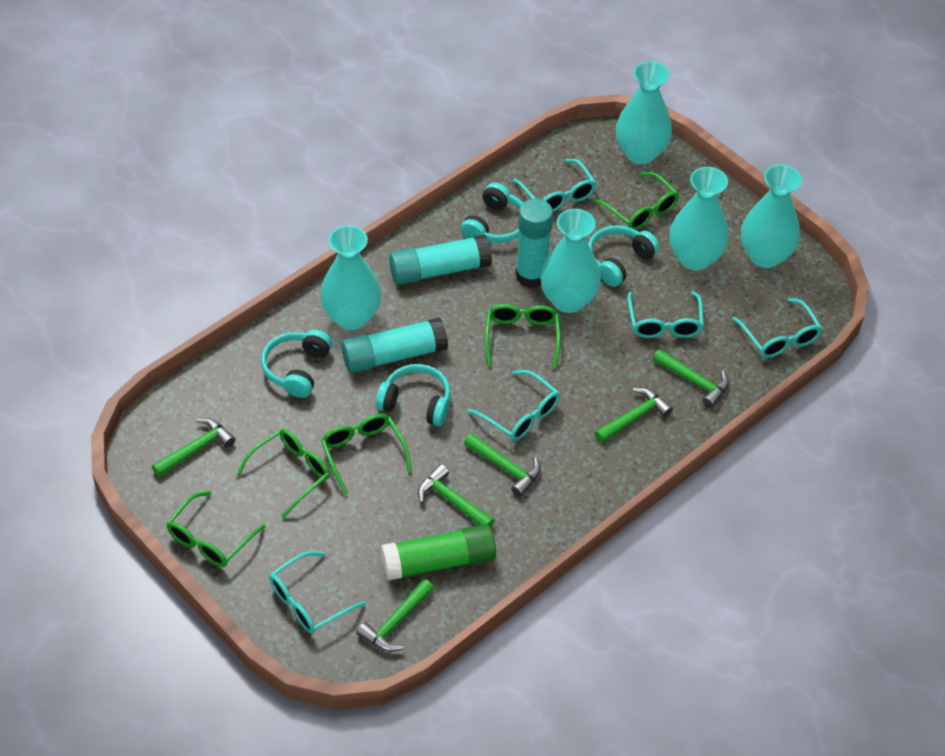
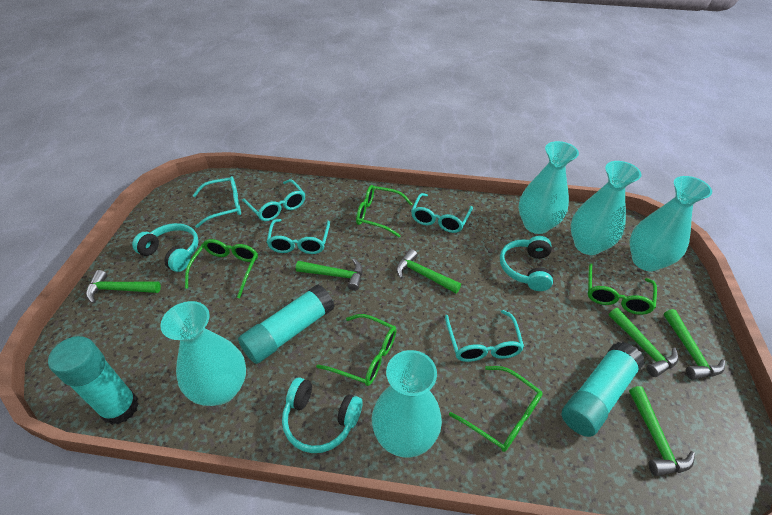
green glue stick: [381,524,496,581] = 1 -> none = 0
turquoise headphones: [261,329,332,398] [375,364,451,426] [460,182,523,243] [588,225,660,287] = 4 -> [132,223,199,272] [282,377,363,453] [500,236,553,291] = 3

